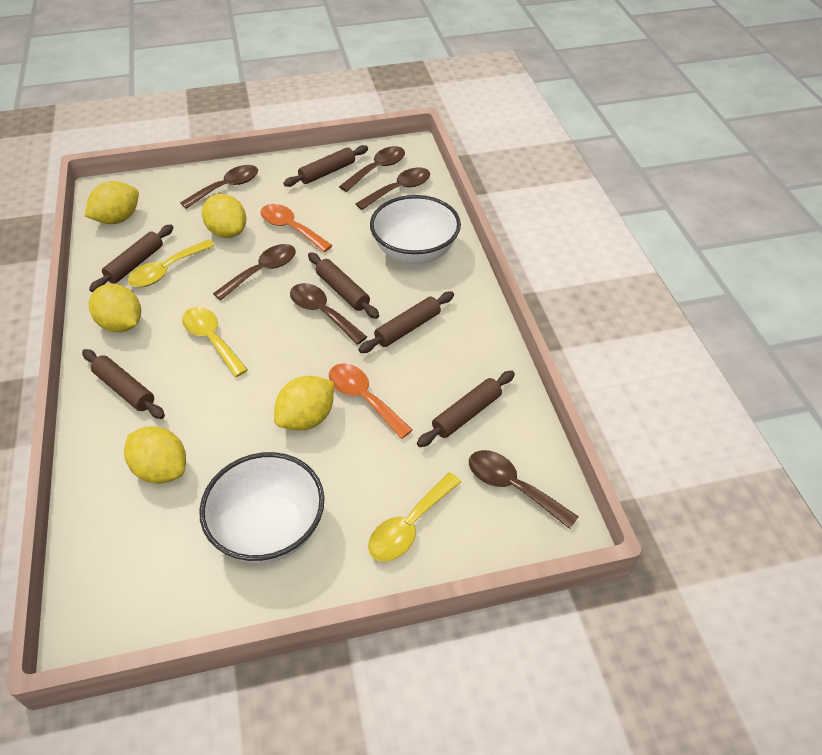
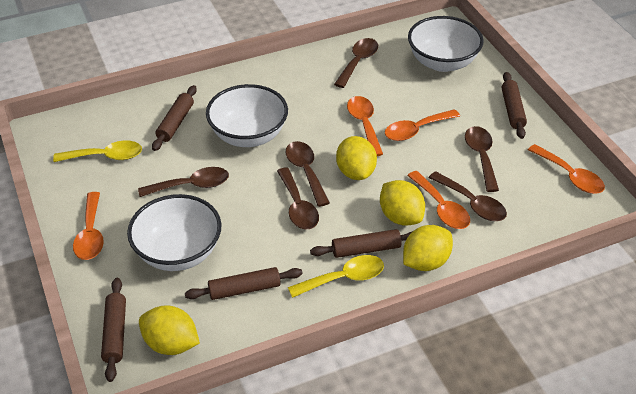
brown rolling pin: [82,349,165,419] [89,224,173,292] [284,145,368,187] [308,252,379,319] [359,291,454,353] [417,370,515,447] = 6 -> [101,278,126,382] [152,85,197,151] [185,267,303,300] [310,229,413,258] [501,72,527,139] = 5
orange spoon: [260,204,333,252] [329,363,413,439] = 2 -> [73,192,104,260] [347,96,383,156] [385,109,460,141] [407,171,470,229] [528,144,605,194] = 5
white bowl: [199,452,325,563] [370,195,461,264] = 2 -> [127,194,222,271] [206,84,288,147] [408,16,484,72] = 3
yellow lemon: [84,181,139,224] [89,284,141,332] [124,426,186,484] [202,194,246,238] [274,376,334,431] = 5 -> [139,305,200,355] [336,136,377,180] [380,180,425,226] [403,225,453,271] = 4
yellow spoon: [128,239,215,287] [182,307,248,377] [368,473,461,562] = 3 -> [53,141,142,162] [288,255,384,298] = 2

